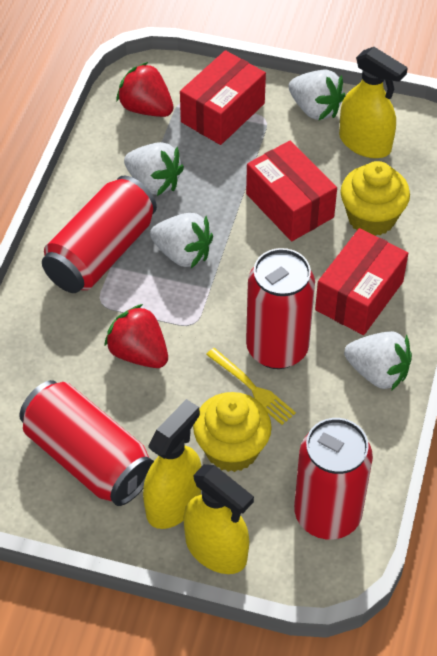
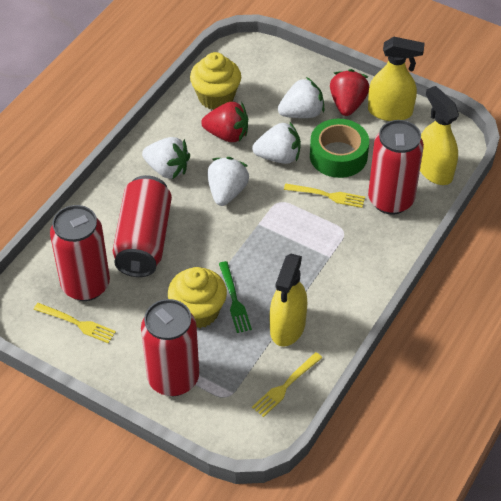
green fork: none = 0 -> [219,261,252,333] = 1
green tape: none = 0 -> [310,119,369,178] = 1
red box: [180,50,266,145] [246,141,337,241] [315,228,408,335] = 3 -> none = 0
yellow fork: [206,348,296,425] = 1 -> [34,303,116,344] [252,352,322,417] [284,183,365,208] = 3

